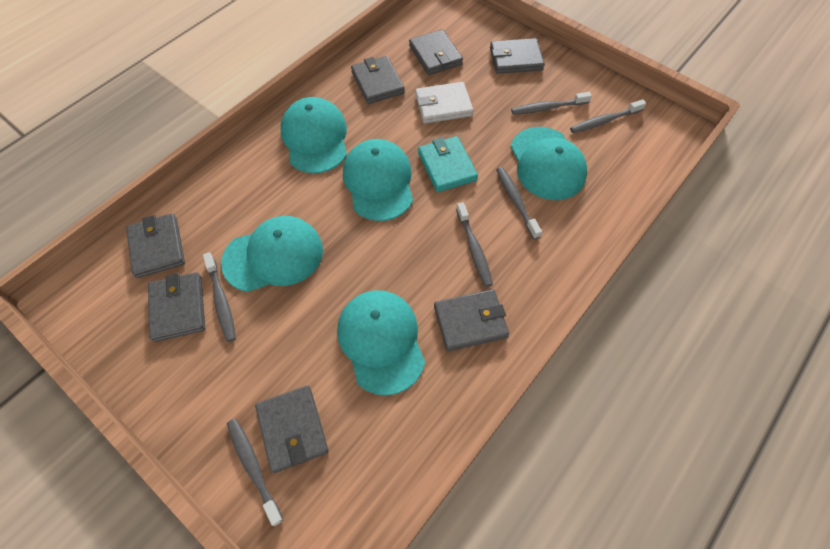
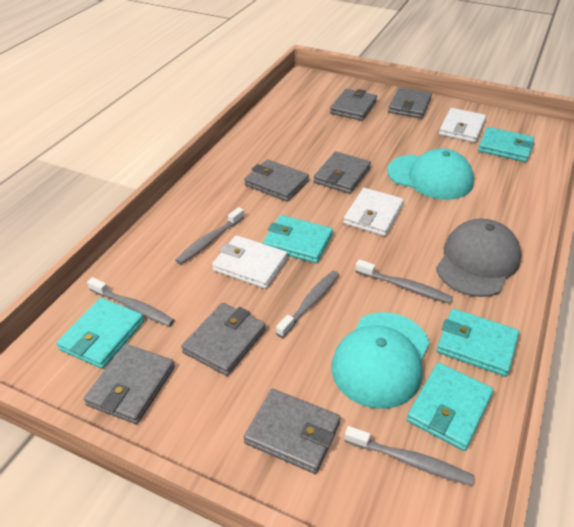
grey cap: none = 0 -> [436,219,522,297] = 1
grey toothbrush: [203,252,236,342] [227,418,283,526] [456,202,493,287] [496,167,542,239] [511,92,592,115] [570,99,646,133] = 6 -> [87,277,174,326] [175,207,244,264] [276,271,339,338] [344,426,474,486] [355,260,453,303] = 5
turquoise cap: [221,216,323,292] [281,97,347,173] [337,290,425,395] [343,139,413,221] [511,127,587,200] = 5 -> [331,312,430,409] [387,148,474,200] = 2
turquoise wallet: [418,136,478,192] = 1 -> [57,298,144,369] [263,215,333,263] [407,363,494,451] [437,308,519,376] [478,127,535,162] = 5
white wallet: [415,82,474,124] = 1 -> [212,235,287,289] [343,188,404,236] [439,108,486,143] = 3

